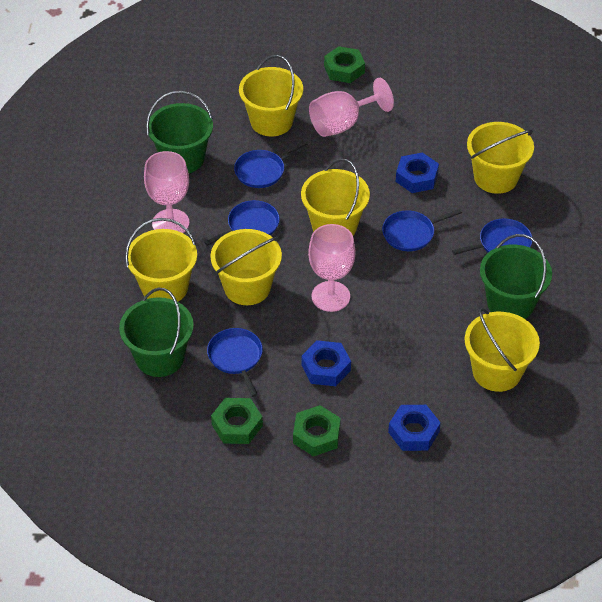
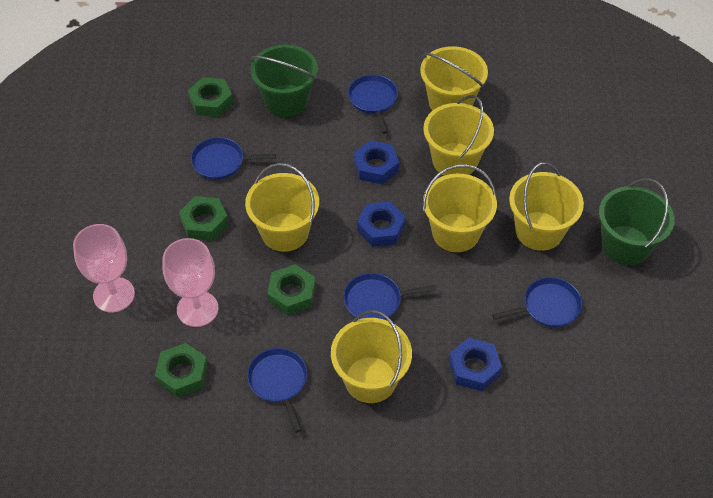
green bucket: [119,287,194,377] [146,91,213,173] [480,234,552,319] = 3 -> [250,44,318,117] [599,178,675,265] = 2
green nut: [211,398,263,444] [293,405,341,457] [324,46,365,83] = 3 -> [155,343,208,398] [179,196,229,241] [188,77,233,117] [267,264,315,315] = 4
pink goblet: [144,151,189,233] [308,224,355,312] [309,78,394,137] = 3 -> [73,224,135,313] [163,238,218,327] = 2

